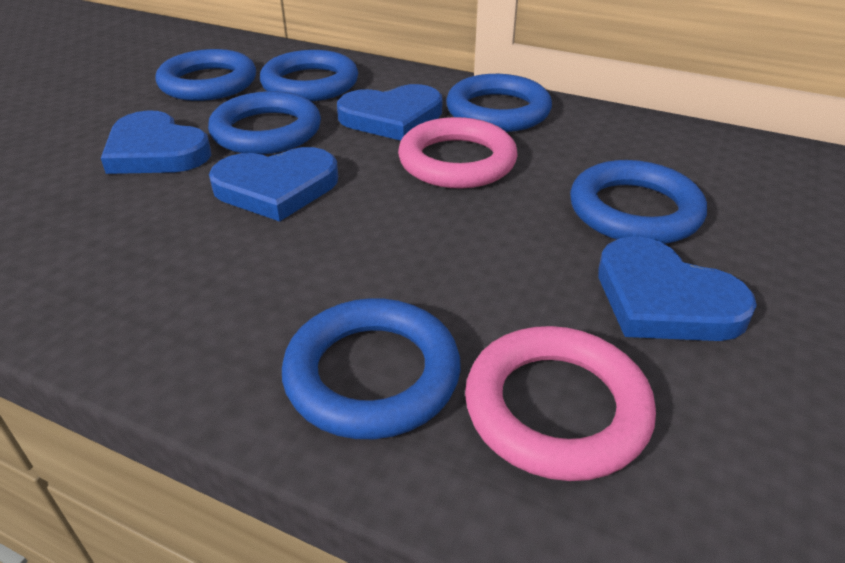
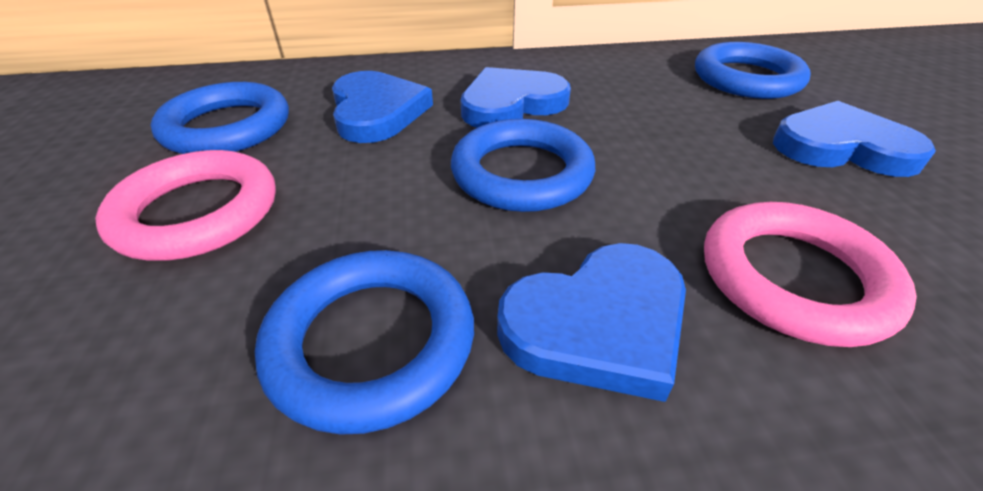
blue ring: [156,49,256,101] [208,91,321,155] [260,50,358,101] [282,298,461,439] [446,74,552,132] [570,160,707,244] = 6 -> [151,82,289,154] [255,250,474,435] [451,119,595,212] [695,42,811,99] = 4

